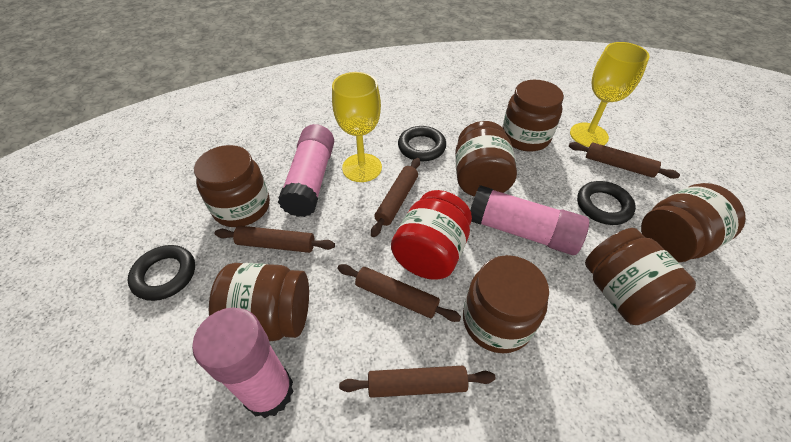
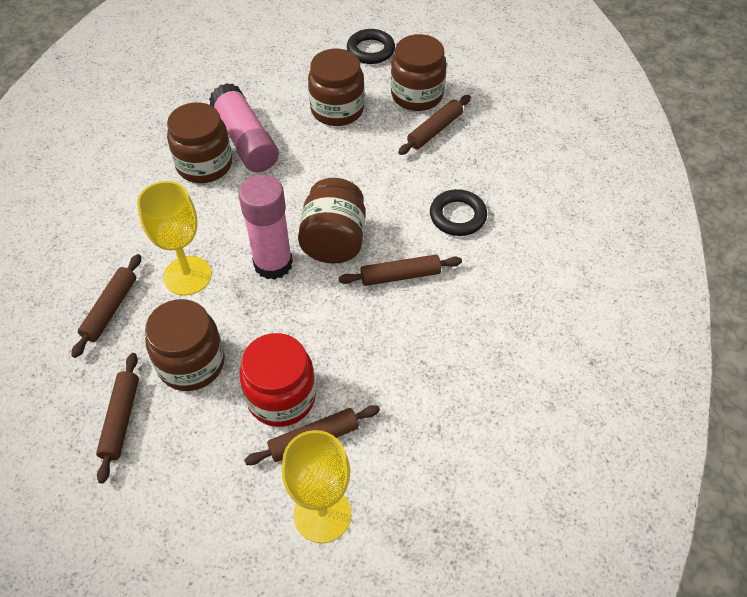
black ring: [128,245,195,301] [398,126,446,161] [577,181,636,225] = 3 -> [347,29,395,64] [430,189,487,236] = 2
brown jar: [194,145,270,227] [209,263,309,341] [455,121,517,197] [463,255,549,353] [502,80,564,152] [585,228,696,325] [641,183,746,262] = 7 -> [145,299,225,391] [167,102,232,183] [298,178,366,263] [308,49,365,126] [391,34,447,111] = 5
pink glue stick: [192,308,294,418] [278,124,334,217] [470,185,589,255] = 3 -> [209,83,279,172] [238,175,293,280] = 2

